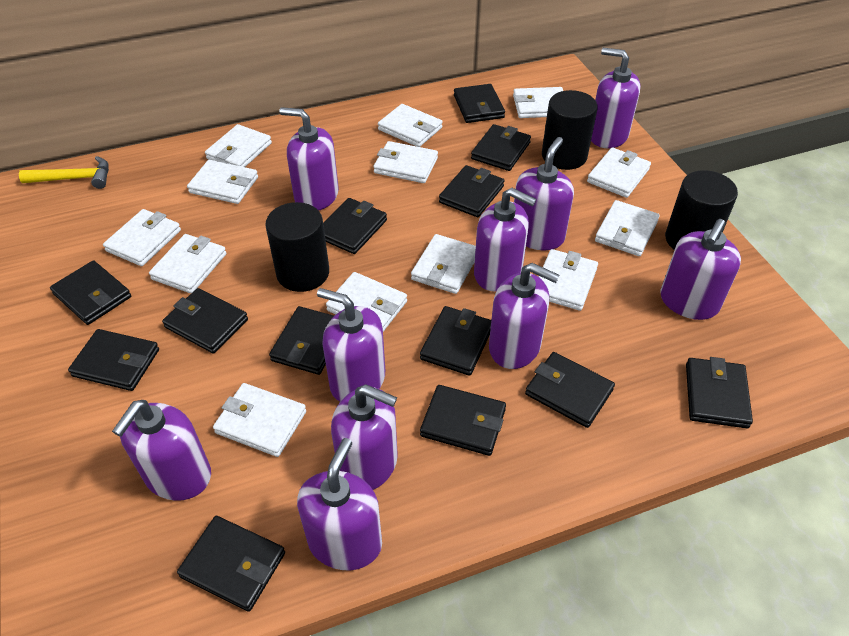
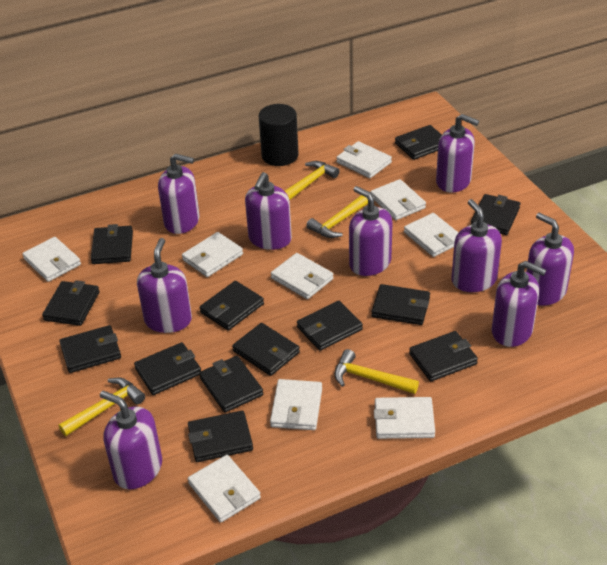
black cylinder: [265,202,329,292] [542,90,598,170] [665,170,738,250] = 3 -> [259,104,299,166] = 1
purple soap dispenser: [112,400,211,501] [279,107,339,211] [297,438,382,570] [317,288,385,402] [331,384,398,490] [474,188,536,291] [489,263,560,369] [514,137,574,250] [591,48,641,148] [660,219,741,320] = 10 -> [100,391,162,489] [137,238,192,333] [158,153,200,234] [245,172,292,250] [349,186,392,276] [436,114,479,193] [451,199,502,292] [492,261,546,347] [526,213,574,306] = 9
white wallet: [103,209,181,266] [149,234,227,294] [187,160,258,204] [205,124,272,167] [213,383,306,457] [326,272,407,332] [373,141,438,183] [378,104,443,147] [411,234,476,294] [513,87,563,118] [539,249,598,311] [587,148,651,198] [595,200,659,256] = 13 -> [22,237,81,282] [182,232,243,277] [188,455,261,523] [270,379,322,430] [271,253,333,299] [336,141,392,178] [370,179,426,220] [374,397,435,439] [404,213,459,257] = 9
yellow hammer: [19,156,109,189] = 1 -> [59,377,145,436] [285,161,339,200] [306,195,368,238] [334,349,419,394] = 4

